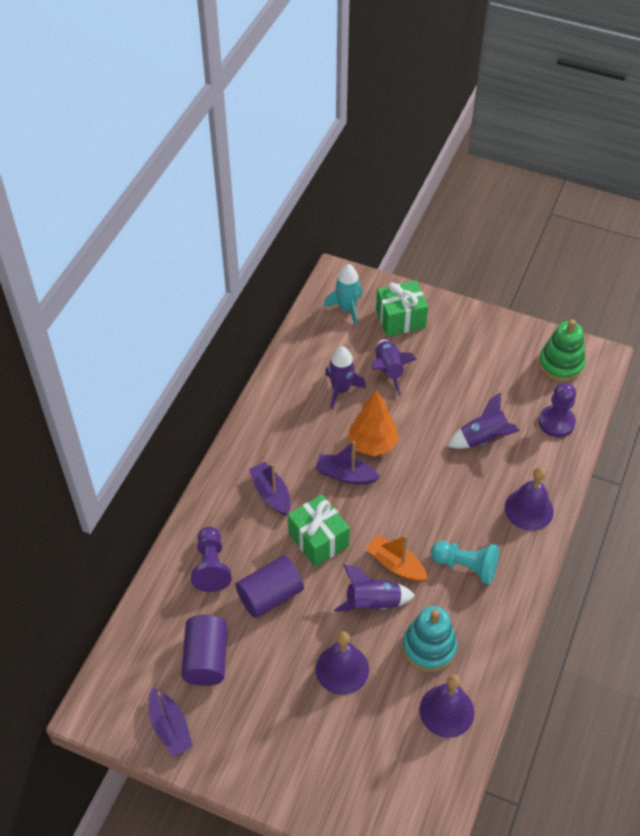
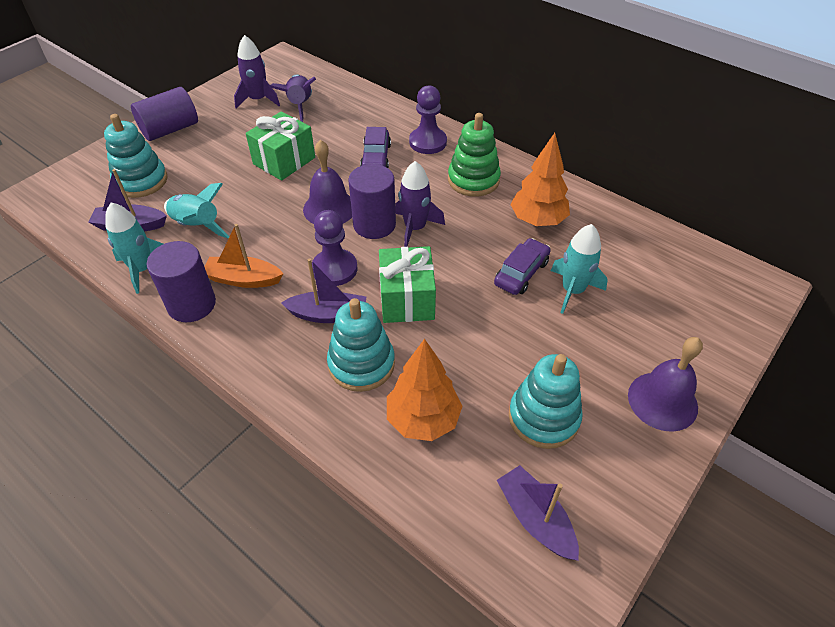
orange tree: [348,390,399,456] = 1 -> [387,339,463,441] [510,133,570,226] = 2
purple bell: [316,631,369,695] [420,674,474,738] [505,467,554,531] = 3 -> [303,140,352,224] [628,337,703,432] = 2
purple car: none = 0 -> [360,127,391,168] [494,238,551,295] = 2
purple cylinder: [181,615,227,686] [236,555,304,618] = 2 -> [131,87,198,141] [147,241,216,322] [348,164,396,239] = 3
purple rocket: [325,346,366,409] [334,564,415,612] [372,339,416,396] [448,392,520,449] = 4 -> [234,35,280,108] [269,74,316,122] [395,161,445,247] = 3
turquoise pawn: [431,541,499,585] = 1 -> none = 0
turquoise rocket: [324,264,362,326] = 1 -> [105,202,163,294] [164,183,230,239] [551,224,608,314] = 3
turquoise stacking toy: [403,606,457,672] = 1 -> [104,114,167,198] [327,298,395,392] [509,354,583,449] = 3

